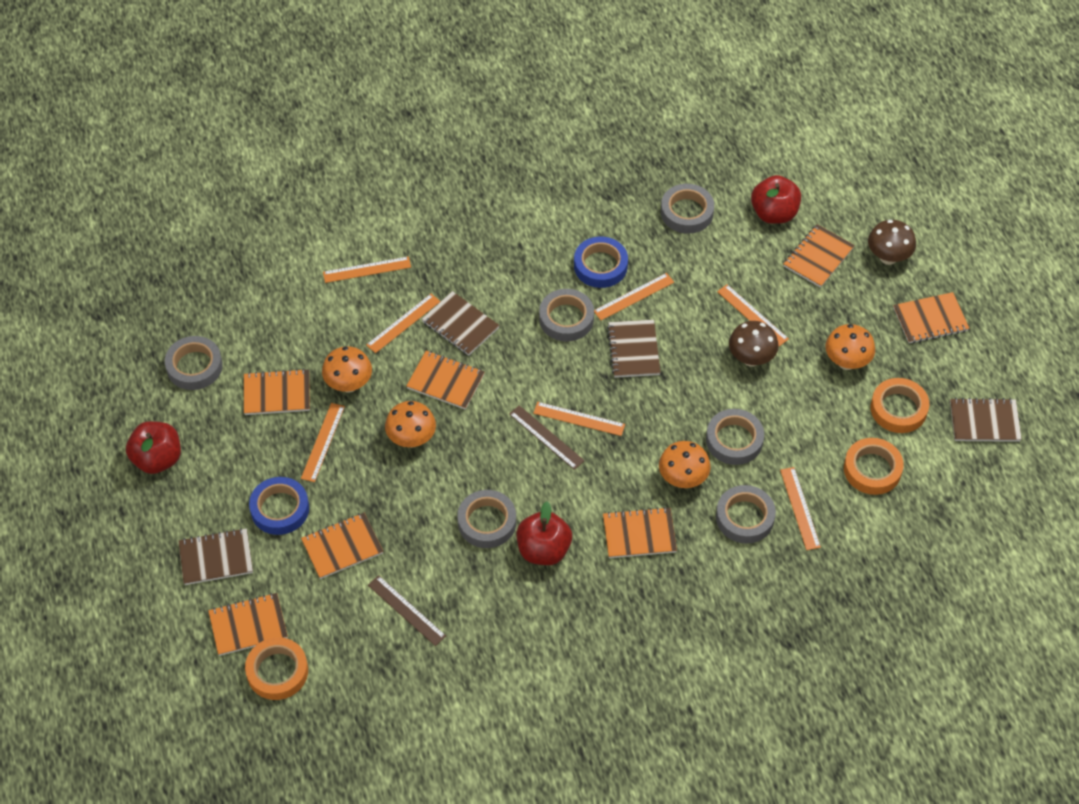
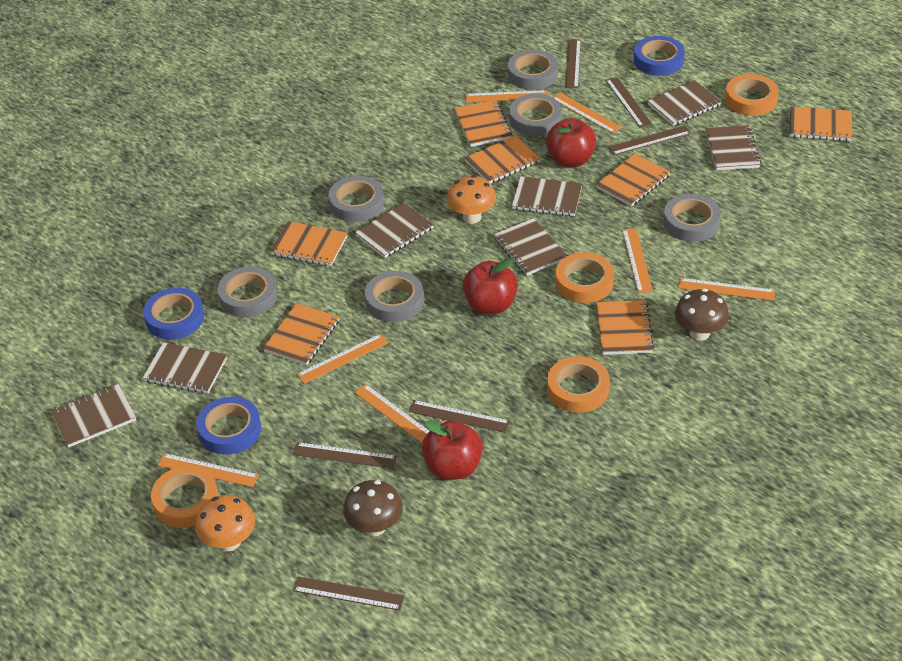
blue tape: [249,477,309,535] [574,237,628,288] = 2 -> [143,288,204,339] [196,397,261,455] [634,36,685,76] = 3
brown notebook: [179,528,253,585] [422,291,500,356] [607,320,661,378] [950,398,1022,442] = 4 -> [51,384,136,448] [143,342,227,394] [355,203,434,258] [494,218,567,276] [512,176,582,216] [648,80,721,126] [705,125,761,170] = 7
brown ruler: [368,575,446,646] [509,405,585,470] = 2 -> [293,442,397,469] [293,576,405,611] [409,400,510,433] [565,39,581,88] [606,77,652,127] [608,126,691,155] = 6
orange mushroom: [322,346,372,393] [385,401,436,448] [659,441,711,488] [825,324,875,370] = 4 -> [195,495,255,551] [447,175,496,224] = 2
orange tape: [245,637,308,700] [844,438,904,495] [871,378,929,433] = 3 -> [151,466,219,528] [547,356,610,413] [556,252,614,303] [725,74,779,116] = 4

